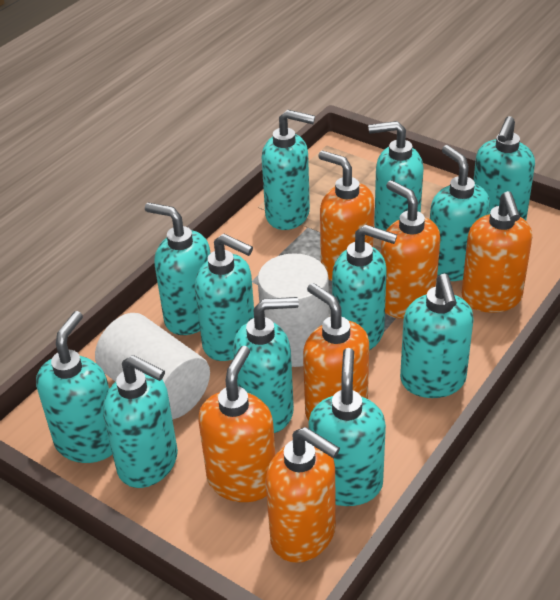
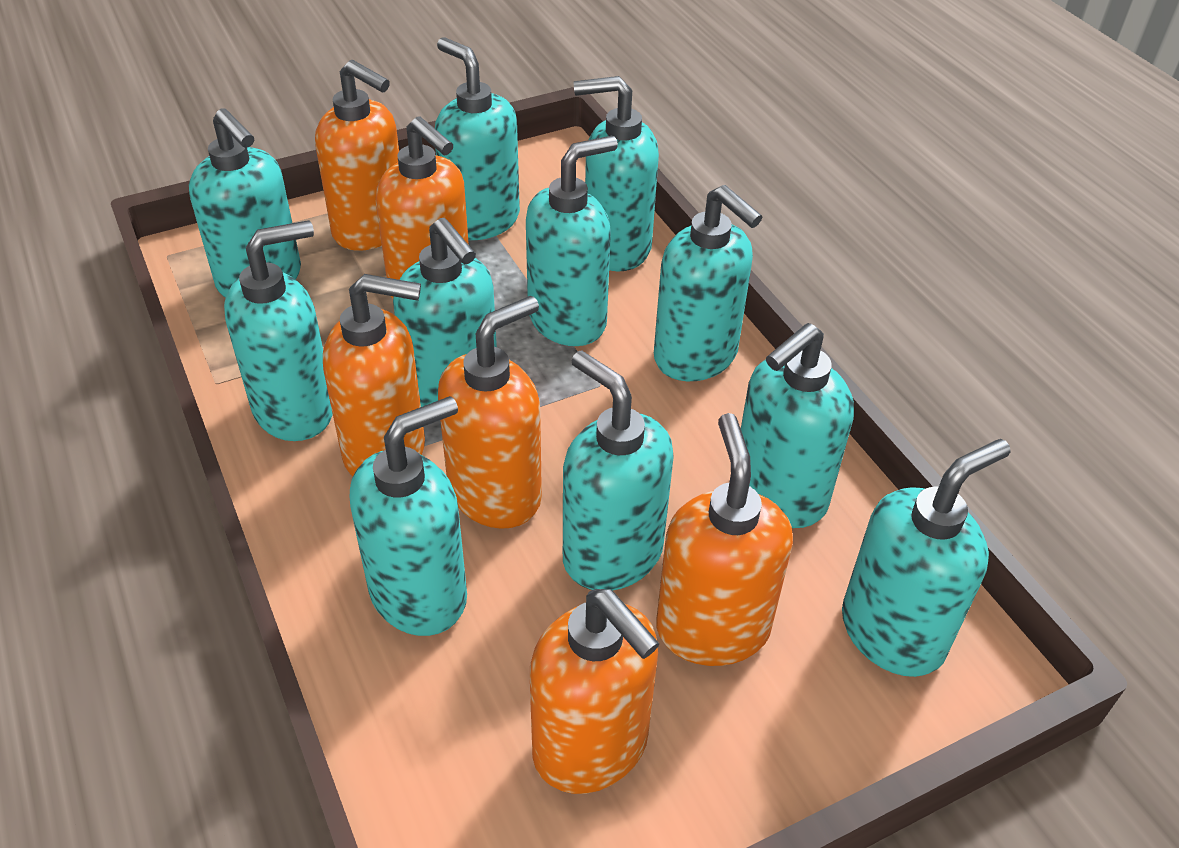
turquoise soap dispenser: [36,311,112,463] [103,355,178,488] [145,203,210,335] [194,234,254,361] [233,297,299,433] [262,110,315,230] [308,348,386,506] [332,225,397,350] [368,121,424,231] [400,274,474,398] [430,145,490,281] [473,116,535,220] = 12 -> [189,108,301,298] [224,220,333,441] [350,396,467,636] [393,218,497,407] [435,37,520,240] [526,136,618,346] [563,350,674,590] [574,76,659,271] [654,185,762,381] [741,323,854,528] [842,439,1011,677] = 11
white cylinder: [95,313,210,419] [257,253,329,367] = 2 -> none = 0

